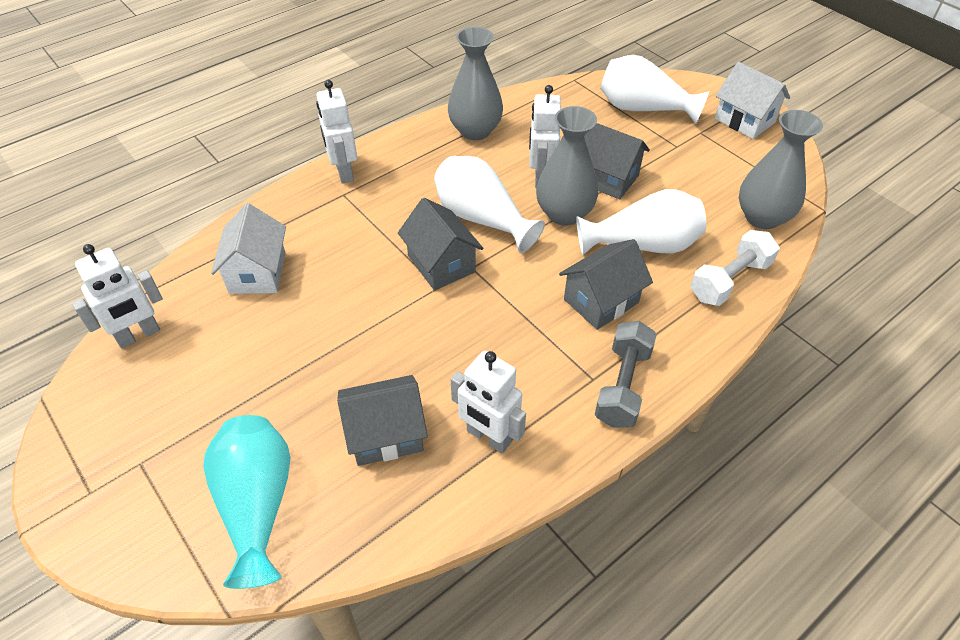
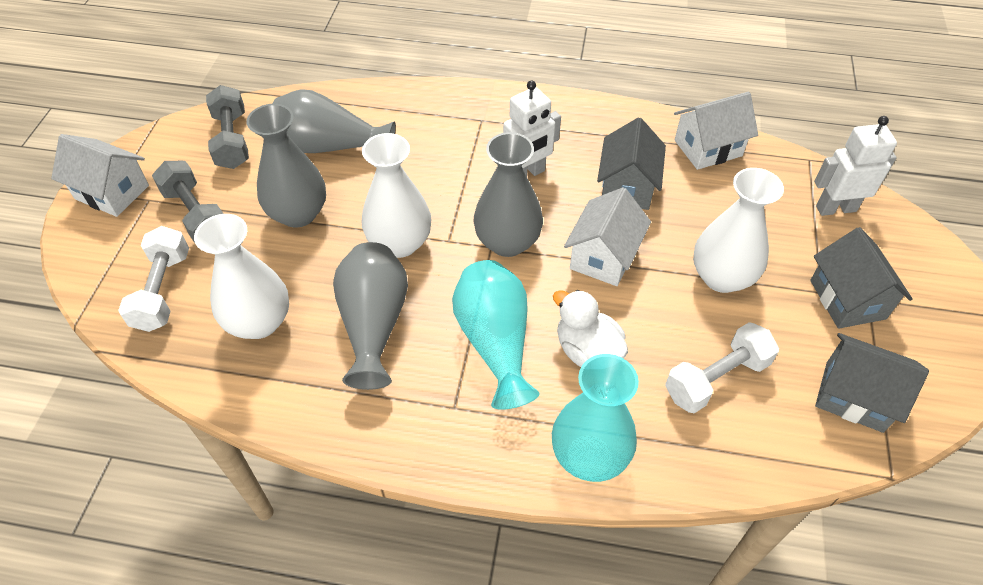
grey dumbbell: [595,321,657,428] = 1 -> [152,161,223,243] [206,85,249,169] = 2
grey house: [337,375,428,466] [398,198,483,290] [559,239,653,330] [584,123,650,199] = 4 -> [597,117,666,210] [810,227,913,329] [815,333,929,433] = 3
grey vase: [448,27,503,140] [536,106,598,226] [739,110,823,229] = 3 -> [247,104,326,228] [273,89,396,153] [333,242,408,390] [473,132,543,257] = 4
turquoise vase: [203,415,290,589] = 1 -> [452,260,540,410] [552,354,639,482] = 2
white duck: none = 0 -> [553,290,628,367] = 1
white dumbbell: [691,230,780,306] = 1 -> [118,226,189,332] [665,322,779,413] = 2
white house: [211,203,286,294] [715,62,790,139] = 2 -> [51,134,149,217] [564,187,651,286] [674,92,758,170] = 3
white robot: [72,244,163,348] [316,80,357,184] [451,351,526,454] [529,85,561,188] = 4 -> [503,80,561,176] [814,116,897,216] = 2

